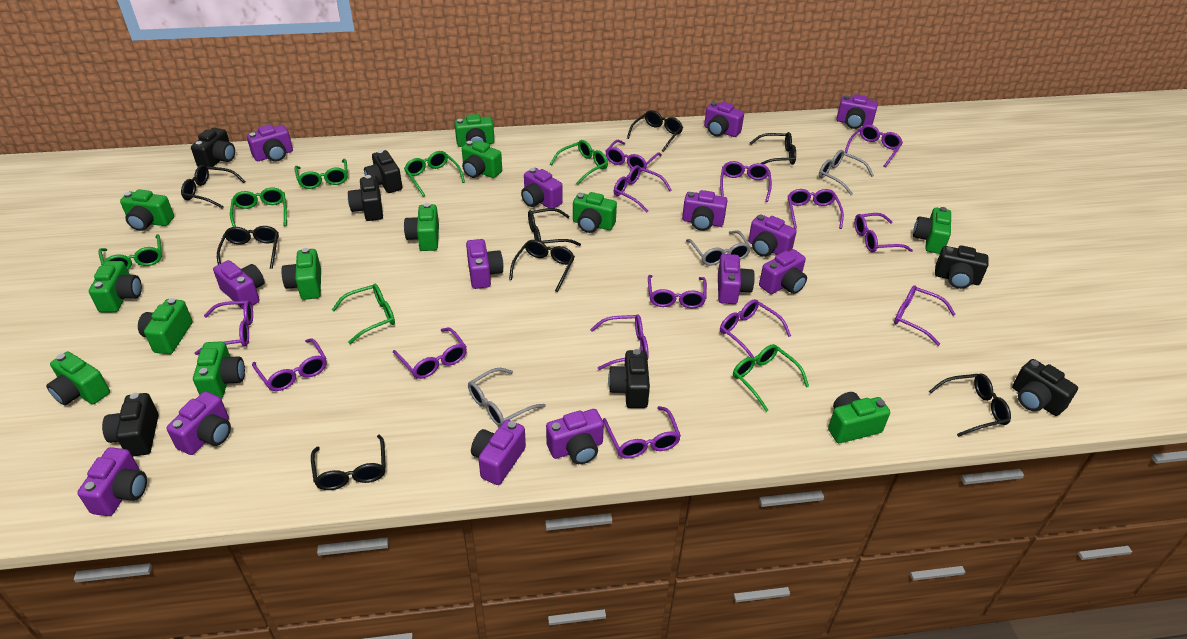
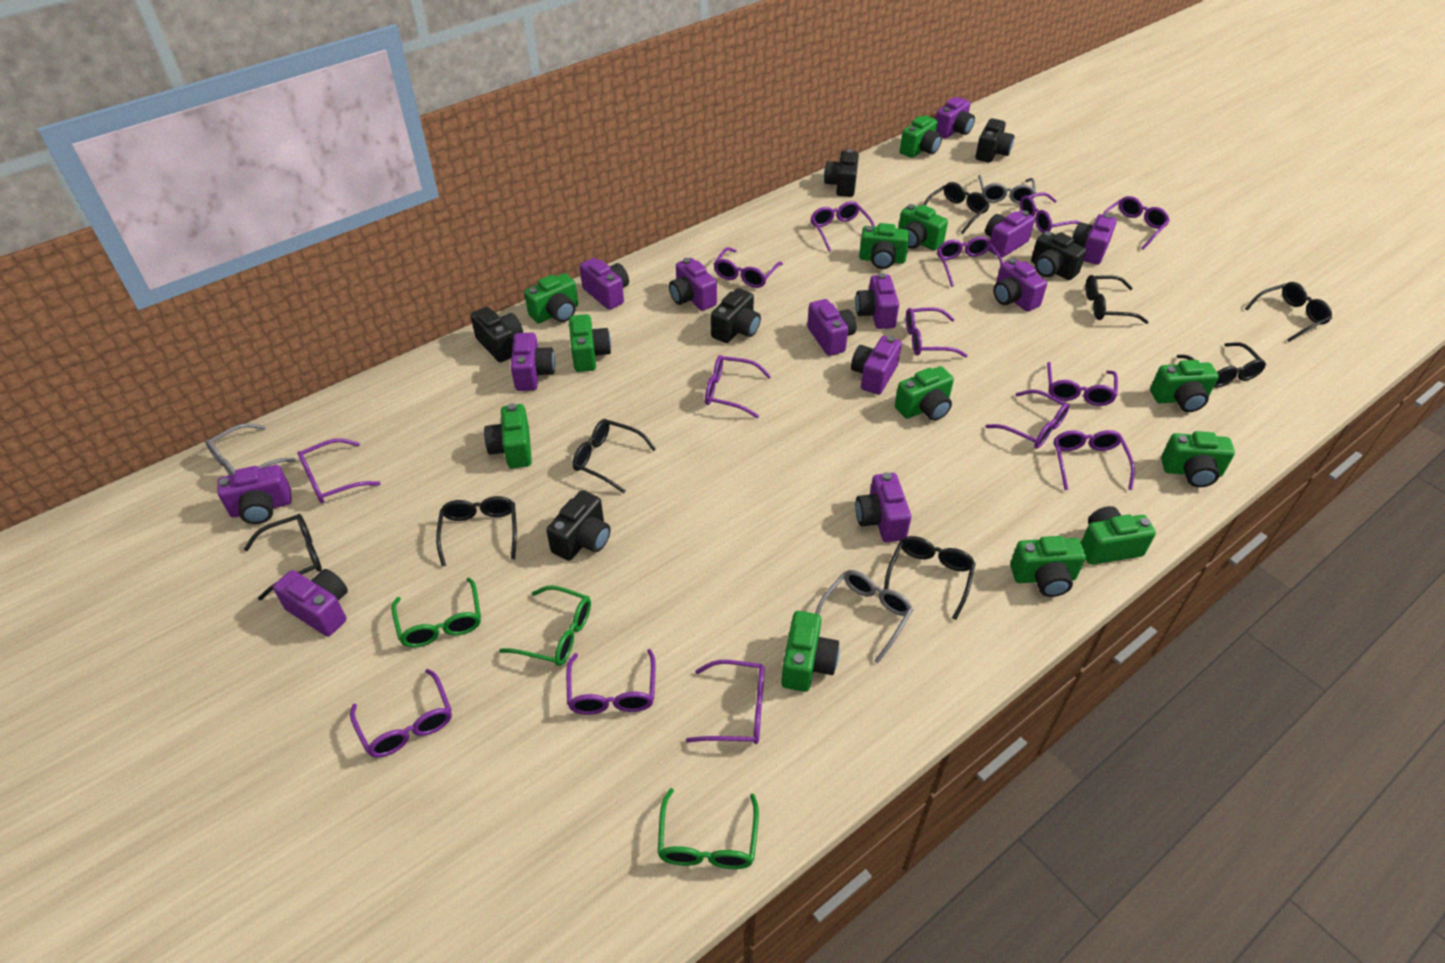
black camera: [102,393,159,456] [191,128,235,167] [348,175,383,221] [364,150,402,193] [608,349,650,408] [935,245,989,289] [1012,359,1078,416] = 7 -> [470,307,523,362] [546,490,611,561] [711,288,761,343] [824,149,859,197] [975,118,1015,163] [1031,231,1086,280] = 6
green glasses: [98,234,162,270] [230,188,287,227] [294,159,348,189] [332,284,395,344] [404,151,465,197] [550,140,608,185] [733,344,809,412] = 7 -> [391,578,481,648] [499,585,591,666] [658,788,759,869] = 3
purple camera: [77,447,147,516] [166,391,231,455] [213,260,265,309] [247,124,293,162] [466,239,504,289] [471,420,526,485] [521,168,563,208] [546,409,604,464] [682,190,728,231] [704,102,744,137] [718,254,755,304] [748,214,797,257] [759,249,807,294] [836,94,878,129] = 14 -> [218,465,292,524] [273,569,348,637] [511,333,555,391] [580,258,629,310] [669,258,717,311] [807,299,856,356] [851,336,902,395] [855,273,899,329] [855,472,911,542] [936,97,975,139] [985,211,1035,258] [993,258,1047,312] [1072,214,1117,265] = 13

